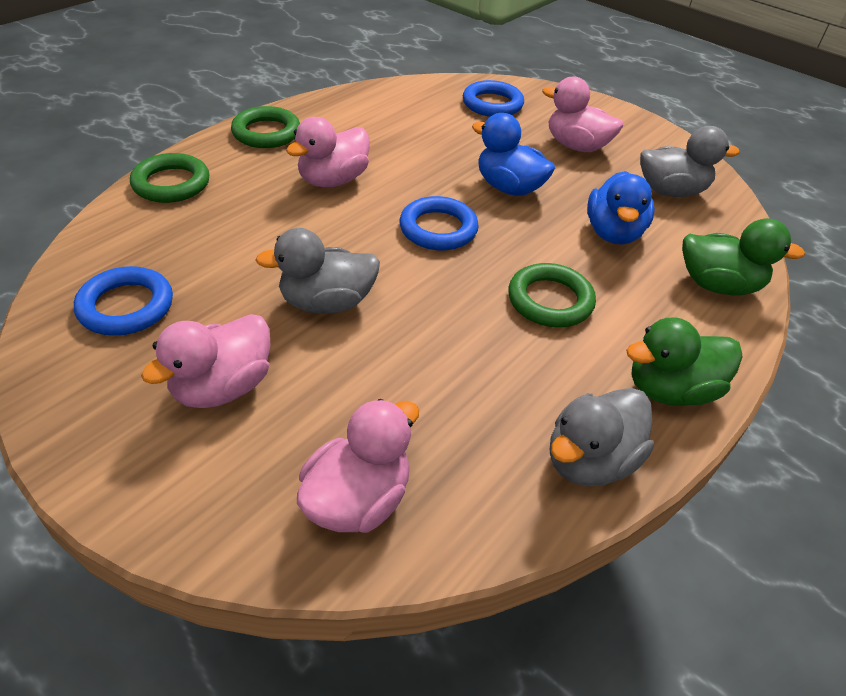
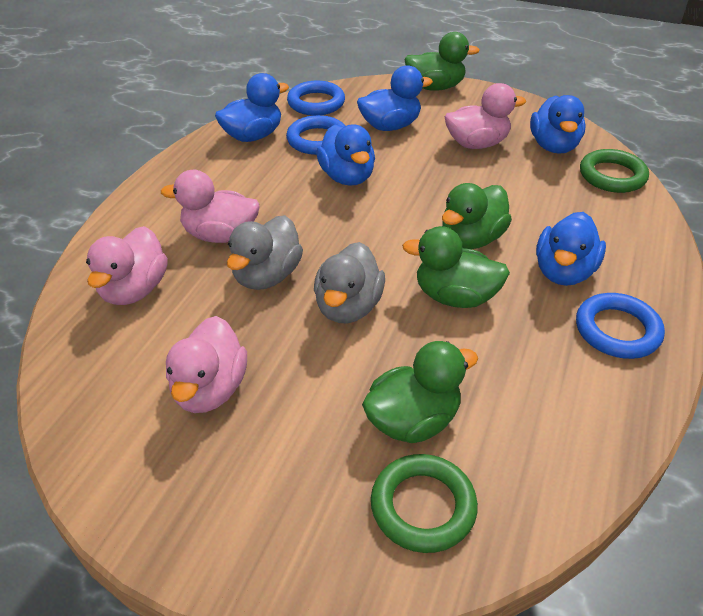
blue duck: [472,113,555,196] [587,171,655,245] = 2 -> [215,73,289,142] [316,124,375,186] [357,65,433,131] [530,95,586,154] [536,212,606,286] = 5
green duck: [626,317,742,406] [682,218,805,295] = 2 -> [362,341,478,443] [402,226,510,308] [404,32,480,91] [442,183,512,249] = 4
green ring: [130,153,210,203] [231,106,300,148] [508,263,596,327] = 3 -> [371,454,478,553] [580,149,649,193] = 2
grey duck: [256,228,380,314] [550,388,654,486] [640,126,740,197] = 3 -> [227,215,303,290] [314,242,385,323] = 2

